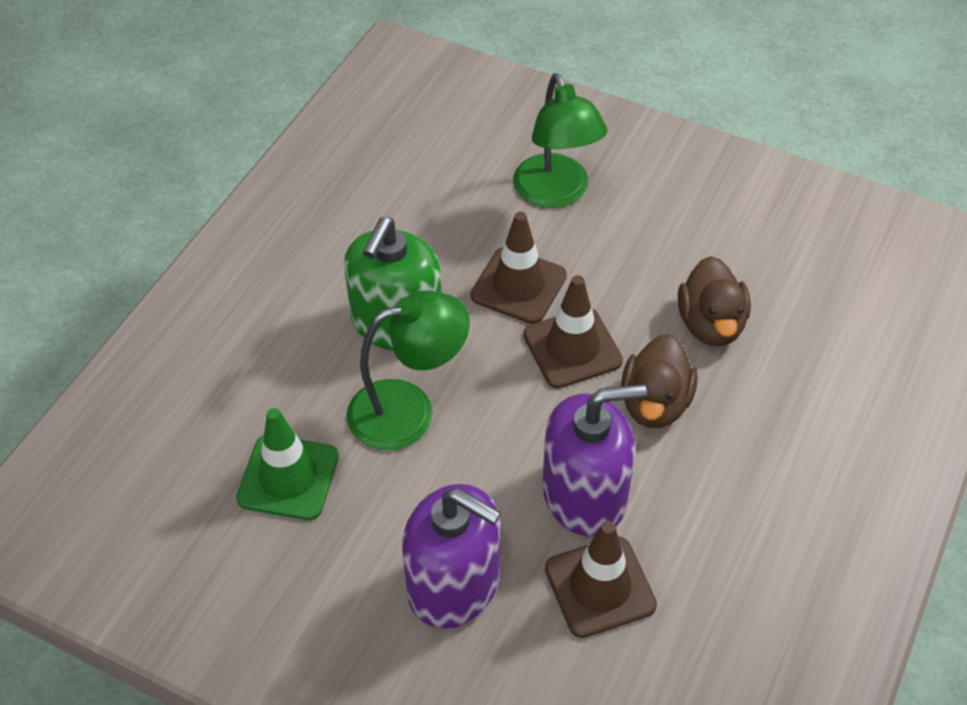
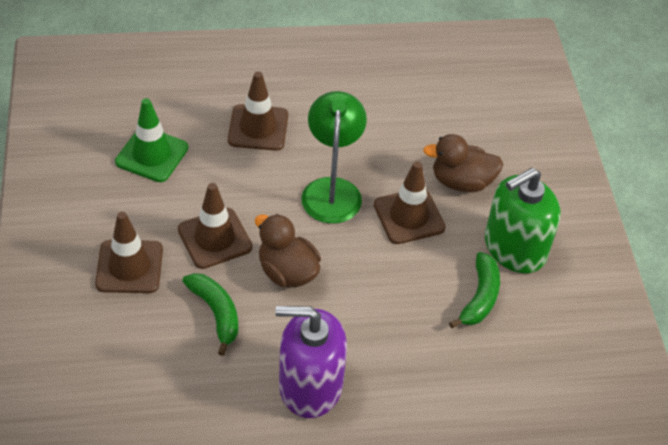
brown traffic cone: [471,212,567,324] [523,275,623,388] [545,521,657,638] = 3 -> [95,212,163,293] [178,183,253,269] [228,71,288,151] [374,161,446,244] = 4
green banana: none = 0 -> [182,273,238,356] [449,252,500,328] = 2
green lamp: [347,290,470,450] [513,73,607,208] = 2 -> [301,91,367,224] = 1
purple soap dispenser: [402,484,501,628] [543,384,647,537] = 2 -> [275,306,347,418] = 1

